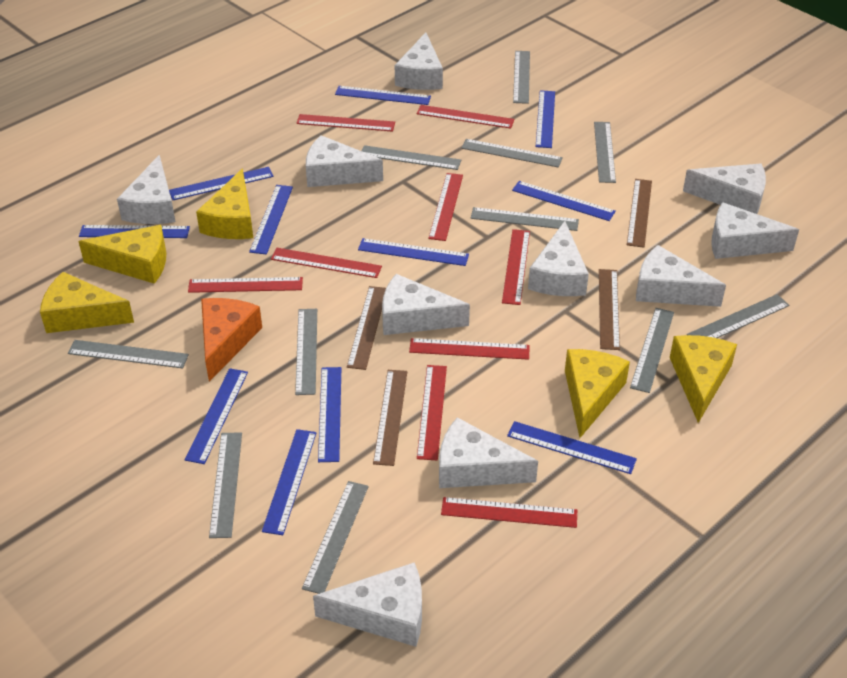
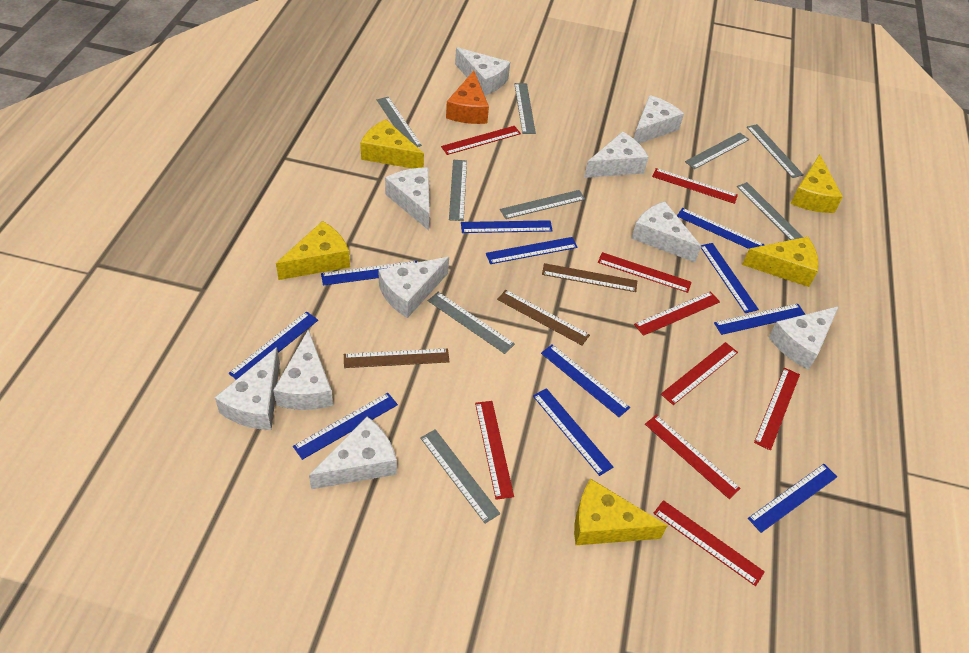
brown ruler: [347,286,386,370] [373,370,407,466] [599,269,620,350] [627,179,652,248] = 4 -> [344,348,450,368] [497,290,590,345] [542,263,637,292] = 3
grey ruler: [68,340,189,369] [209,432,242,538] [295,309,317,395] [302,481,369,594] [362,145,461,170] [462,139,563,168] [471,207,579,231] [513,51,530,104] [594,122,616,183] [630,308,674,393] [687,294,790,338] = 11 -> [377,97,422,147] [420,429,500,523] [428,292,515,354] [449,160,467,221] [500,190,585,219] [514,83,536,134] [685,132,749,169] [737,182,803,240] [747,124,804,178] = 9

